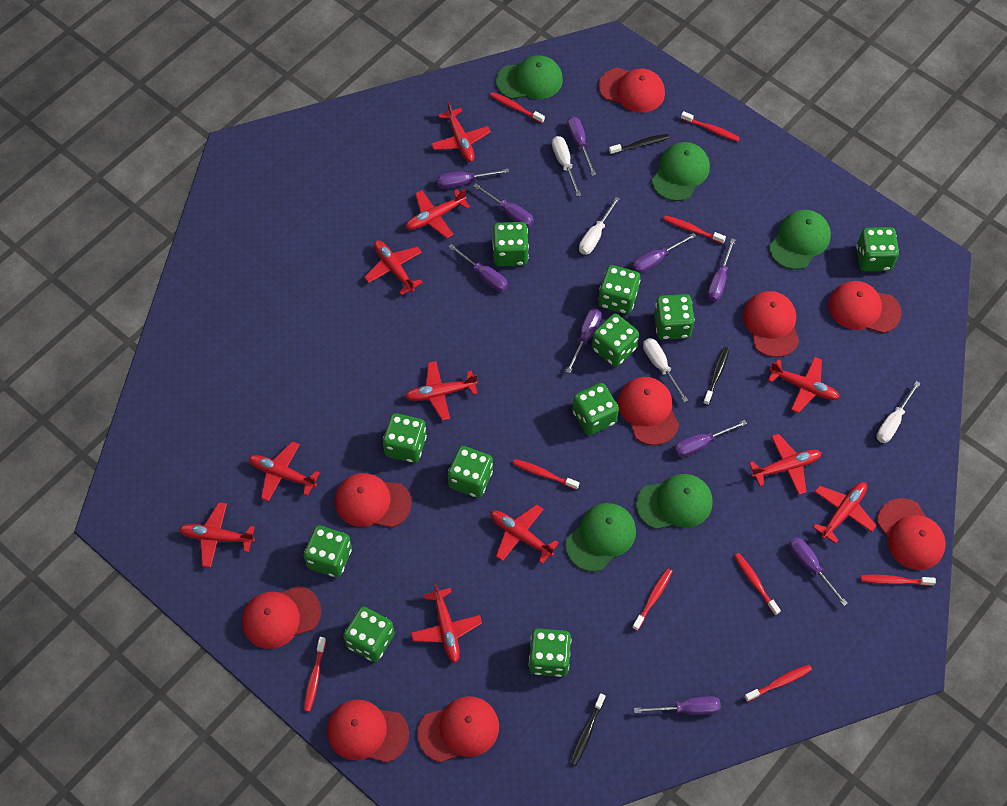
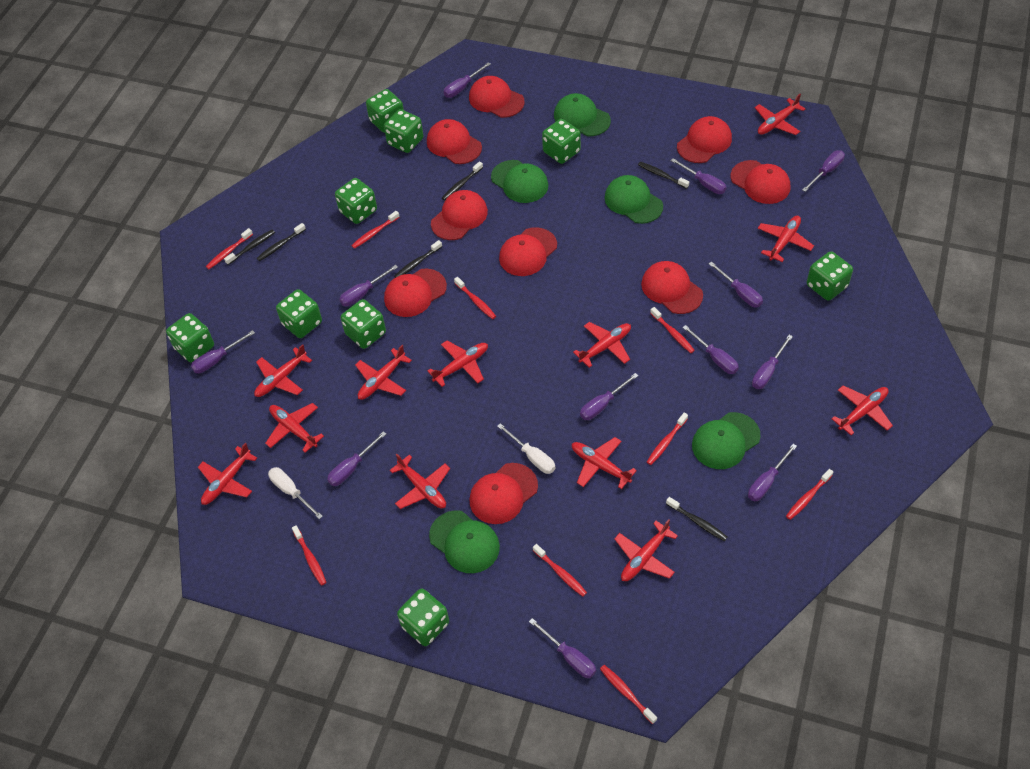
black toothbrush: [570,693,605,766] [609,134,669,155] [703,347,729,405] = 3 -> [224,230,275,265] [256,223,306,261] [394,240,442,278] [442,161,483,201] [638,162,689,189] [666,497,727,541] = 6
green dice: [304,525,352,578] [343,606,394,662] [383,413,427,463] [448,446,493,498] [492,222,529,266] [529,628,571,677] [572,383,619,435] [592,314,639,367] [598,265,640,314] [654,294,695,340] [856,227,899,271] = 11 -> [166,313,214,363] [276,289,322,338] [335,178,377,224] [341,299,386,349] [366,89,404,133] [384,109,423,153] [397,589,449,646] [542,119,581,164] [807,251,853,301] = 9
purple screwdriver: [437,169,509,189] [448,244,508,292] [473,184,534,227] [566,308,602,373] [567,116,596,176] [632,233,696,273] [634,696,721,715] [674,420,747,457] [707,238,736,301] [789,537,848,606] = 10 -> [191,330,255,373] [327,431,386,486] [339,265,398,306] [444,62,491,98] [529,618,596,678] [580,373,638,420] [671,158,726,194] [682,325,739,374] [709,261,763,307] [748,444,797,501] [752,335,793,389] [802,150,845,192] = 12
red plane: [179,502,255,568] [249,441,320,502] [364,240,423,295] [405,361,478,420] [406,189,470,238] [411,583,482,663] [431,101,491,162] [491,504,559,564] [749,434,821,495] [768,357,840,413] [813,482,876,544] = 11 -> [198,443,257,505] [254,344,312,397] [265,403,324,453] [355,345,412,400] [390,453,450,509] [428,341,488,387] [572,437,637,489] [573,322,631,368] [614,519,678,581] [755,94,805,135] [758,216,814,262] [832,386,893,435] = 12
white screwdriver: [552,136,581,196] [579,197,620,255] [643,338,688,403] [876,381,921,443] = 4 -> [268,467,323,519] [497,423,556,474] = 2

